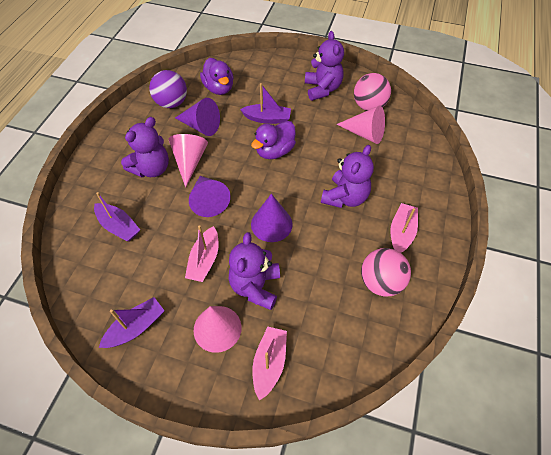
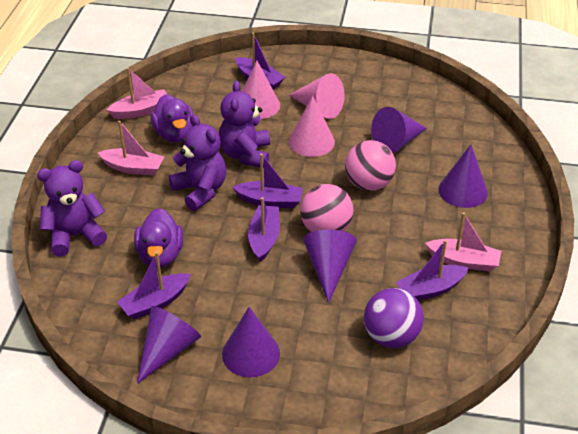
purple boat: [94,192,140,242] [99,297,165,348] [240,83,291,124] = 3 -> [117,252,191,319] [233,154,303,208] [235,32,285,89] [248,197,280,262] [396,240,469,300] = 5
purple cone: [175,98,220,136] [189,176,231,217] [251,194,293,242] = 3 -> [137,306,201,384] [222,307,280,377] [303,230,357,303] [371,107,427,153] [438,145,488,208] = 5
purple teddy bear: [121,117,169,177] [229,232,280,310] [305,31,344,101] [321,145,374,208] = 4 -> [37,160,107,257] [169,114,226,211] [219,81,270,168] = 3

